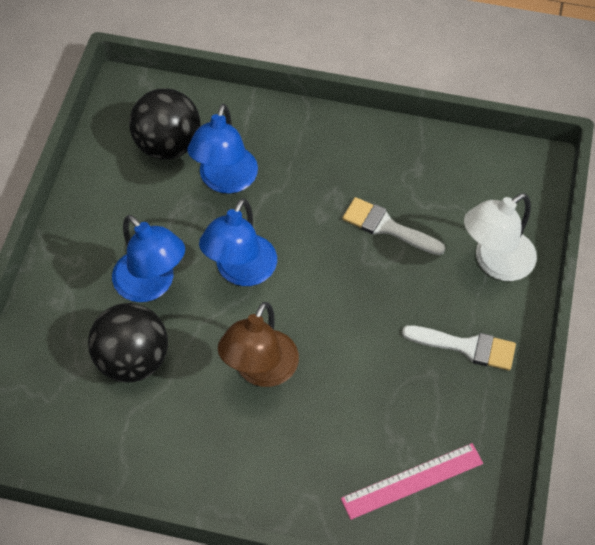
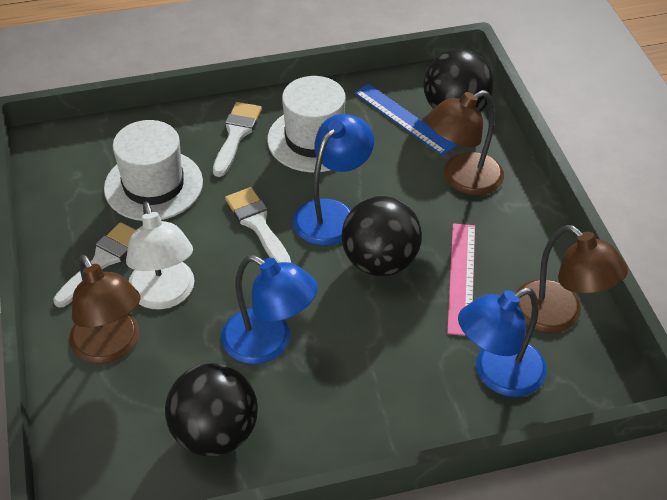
black ball: [88,303,168,383] [129,88,201,160] = 2 -> [165,363,258,456] [342,196,422,276] [423,49,494,112] = 3
blue ruler: none = 0 -> [354,84,457,156] = 1
brown lamp: [218,302,299,387] = 1 -> [69,255,140,364] [426,90,504,196] [516,225,628,333] = 3
white brush: [342,197,445,255] [402,325,516,371] = 2 -> [53,222,136,308] [213,102,262,177] [225,187,291,263] = 3
white hat: none = 0 -> [104,120,203,221] [267,76,346,172] = 2

